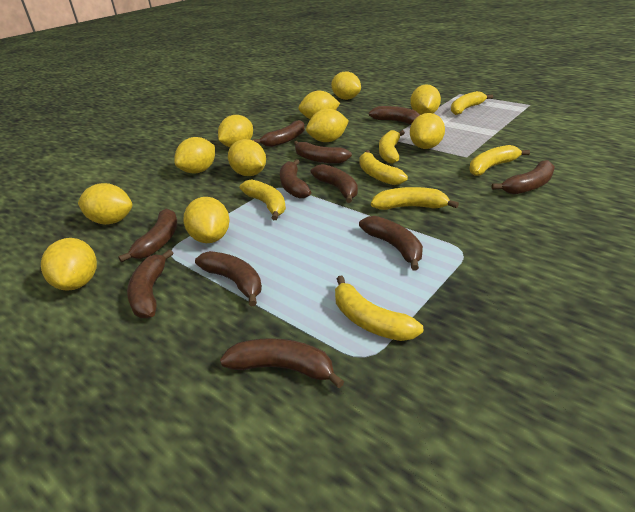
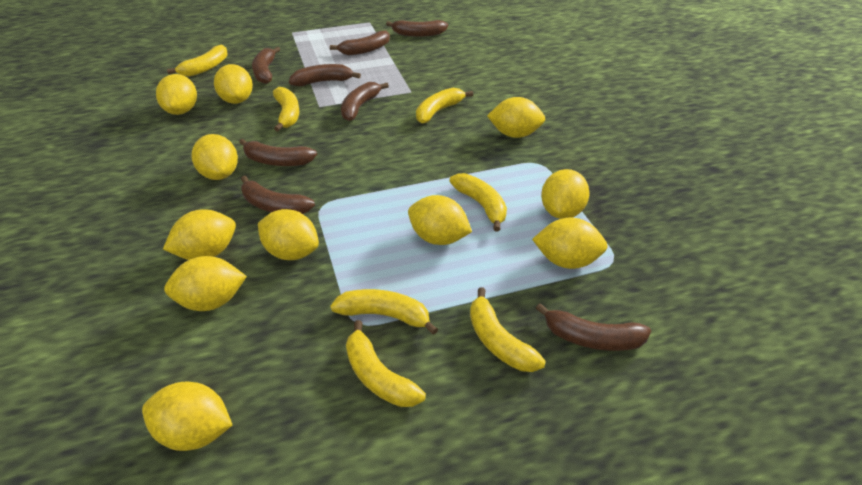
brown banana: [118,209,177,262] [127,250,173,318] [195,251,262,307] [220,338,344,388] [253,120,305,147] [280,159,311,198] [294,141,352,164] [311,164,358,203] [359,216,423,270] [369,106,420,124] [492,160,555,194] = 11 -> [239,139,317,166] [241,176,315,214] [252,47,280,84] [289,64,361,86] [330,30,390,55] [341,82,389,121] [386,20,448,37] [536,303,651,351] = 8

